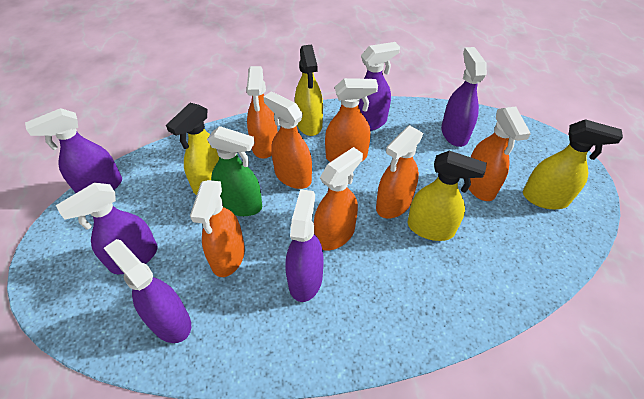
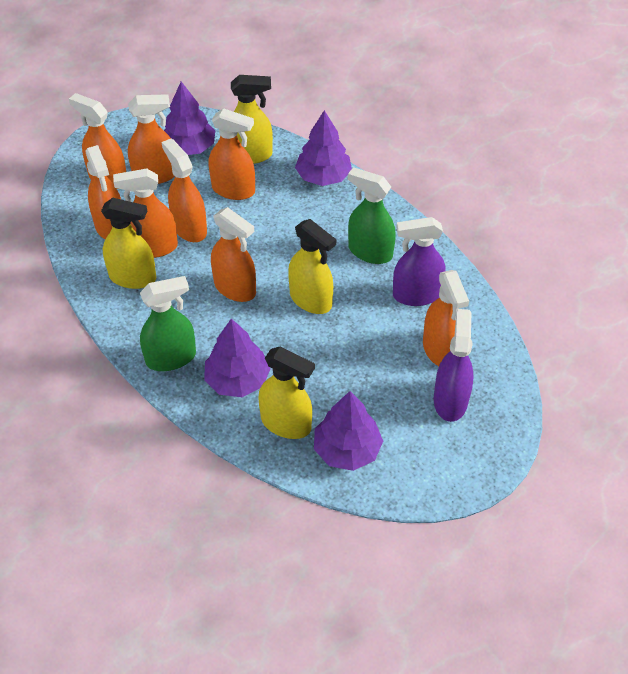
green spray bottle: [207,126,262,216] = 1 -> [140,276,196,371] [348,167,396,264] = 2
orange spray bottle: [190,180,245,277] [247,66,278,159] [263,91,312,189] [314,147,363,251] [325,78,378,162] [376,125,424,219] [469,106,531,201] = 7 -> [69,93,126,189] [85,145,121,239] [113,169,178,258] [128,94,175,184] [162,139,207,242] [208,108,255,200] [211,207,256,302] [423,270,469,366] = 8
purple spray bottle: [25,108,122,193] [56,183,158,274] [104,239,191,343] [285,189,324,302] [359,42,400,131] [441,47,487,147] = 6 -> [393,217,446,306] [434,309,473,422] = 2
purple tree: none = 0 -> [164,81,215,155] [204,318,270,397] [295,110,352,186] [314,391,383,471] = 4

